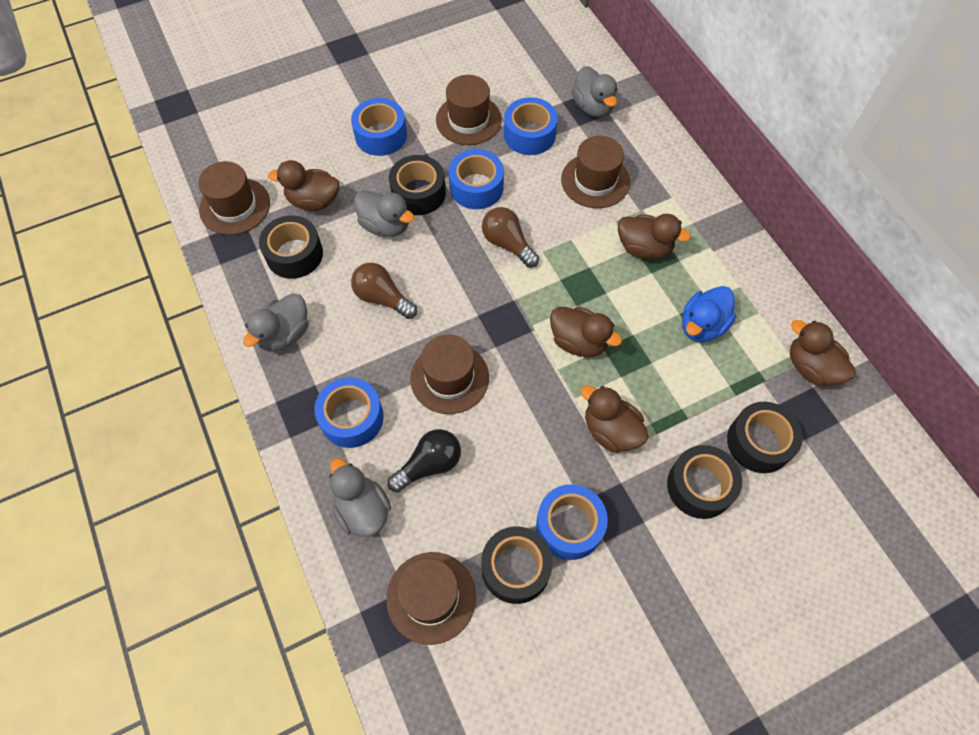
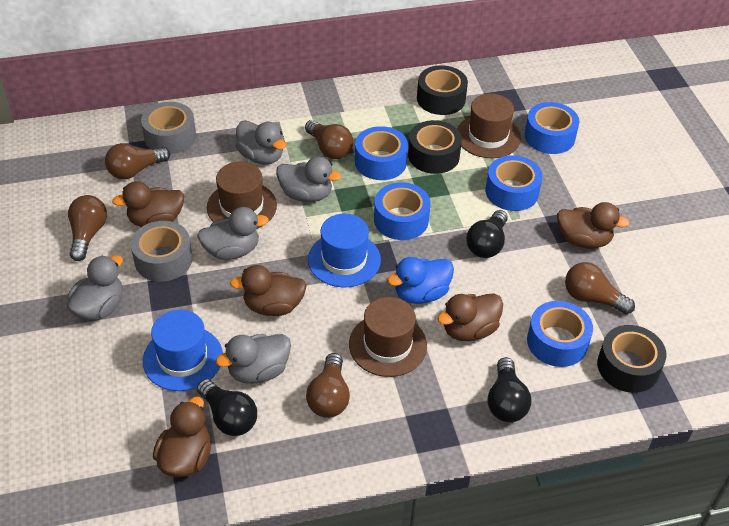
black light bulb: [387,429,461,492] = 1 -> [197,379,257,436] [466,210,508,258] [487,357,531,422] = 3
black tape: [259,215,323,279] [389,155,446,215] [481,526,553,604] [667,445,742,519] [727,402,803,473] = 5 -> [408,120,462,174] [417,65,468,115] [597,325,667,393] = 3
blue hat: none = 0 -> [143,310,223,391] [308,213,381,287] = 2
brown hat: [198,161,270,235] [386,552,476,645] [410,335,489,414] [436,75,502,145] [561,136,630,208] = 5 -> [207,162,277,229] [349,297,427,377] [457,94,521,158] = 3
brown light bulb: [351,263,417,319] [482,207,539,268] = 2 -> [68,195,107,261] [105,143,170,179] [305,120,353,159] [306,353,350,418] [565,262,635,314] = 5
grey duck: [243,293,309,352] [329,458,391,537] [354,190,414,237] [572,66,617,117] = 4 -> [67,255,123,321] [197,207,269,260] [216,334,291,384] [236,120,286,165] [276,156,342,202] = 5
grey tape: none = 0 -> [131,221,193,282] [141,102,196,154] = 2

